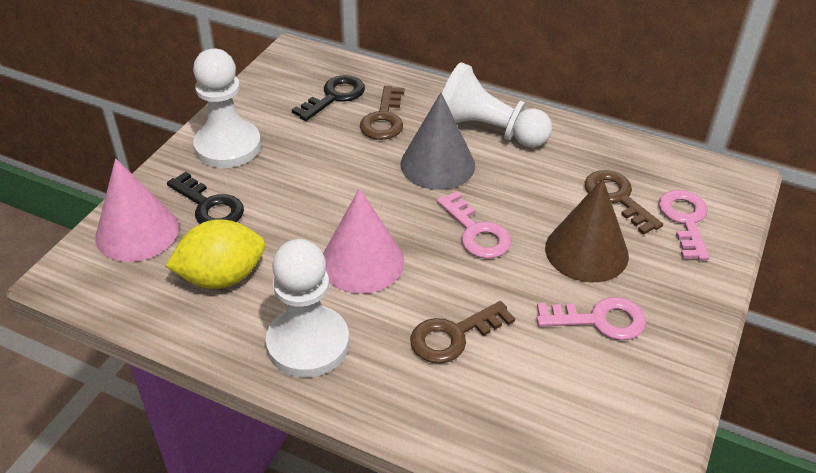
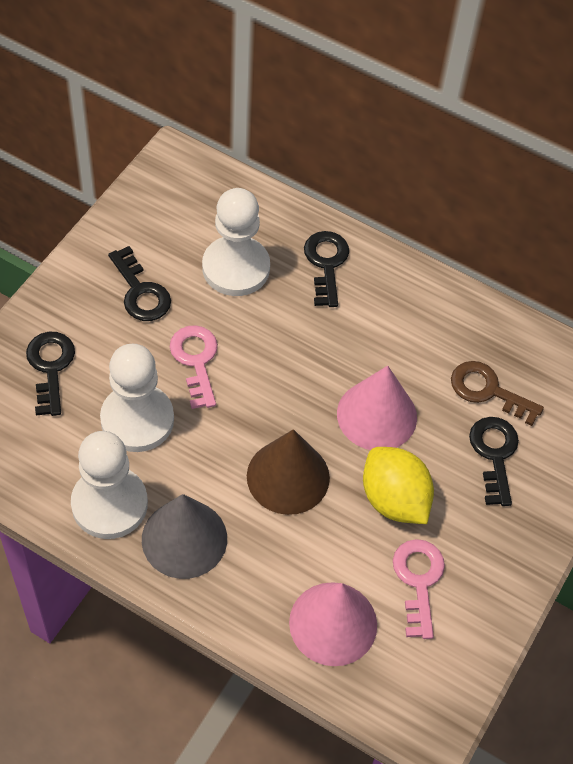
black key: [167,171,244,224] [292,75,365,121] = 2 -> [26,332,75,416] [108,246,171,321] [304,231,349,307] [469,417,519,506] = 4
brown key: [360,86,404,140] [410,301,515,364] [585,170,663,235] = 3 -> [451,361,544,426] = 1
pink key: [437,191,511,259] [537,297,646,340] [659,190,709,260] = 3 -> [170,325,218,409] [393,539,445,639] = 2

